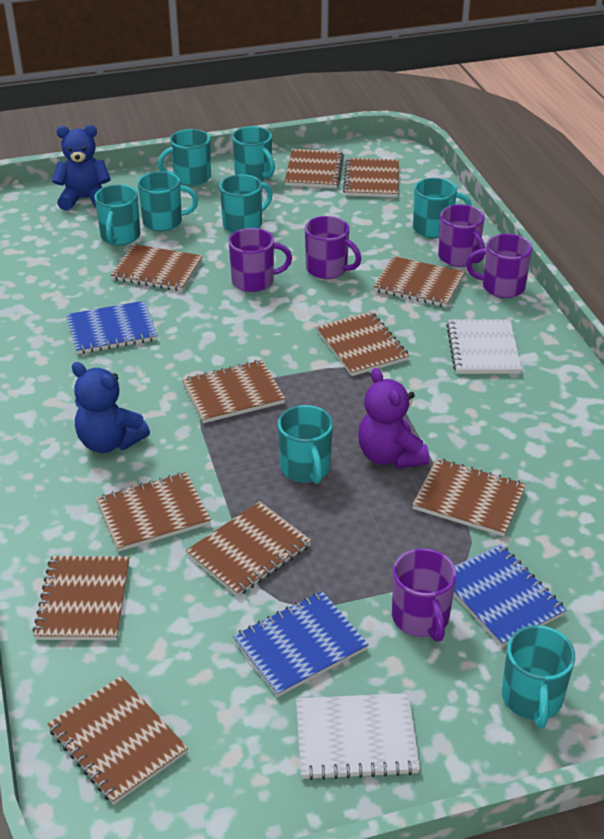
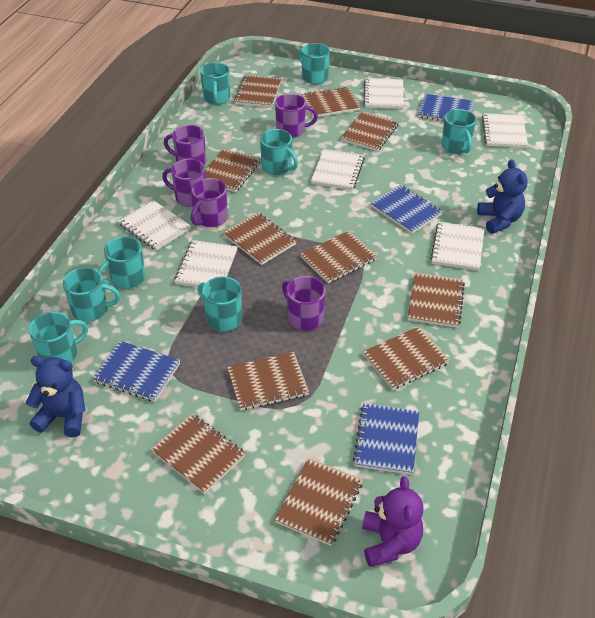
blue notebook: [66,301,158,354] [233,591,369,697] [453,544,567,647] = 3 -> [93,341,180,402] [353,403,419,475] [370,185,443,234] [418,94,474,121] = 4
white notebook: [296,693,420,780] [446,319,522,374] = 2 -> [118,200,191,251] [174,240,238,287] [311,149,365,190] [363,78,404,109] [430,222,484,271] [482,113,528,148] = 6

